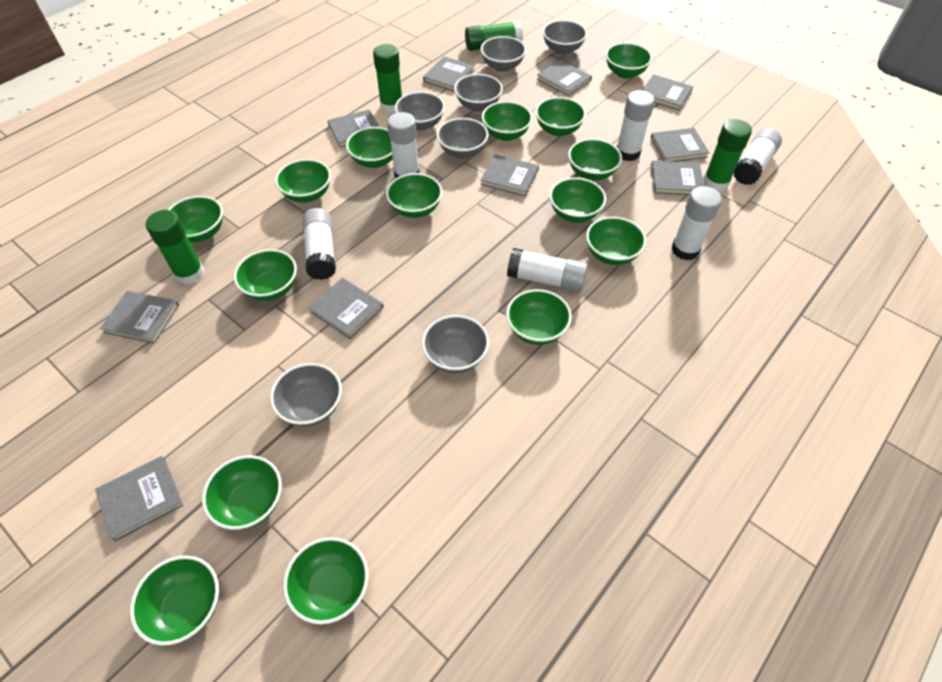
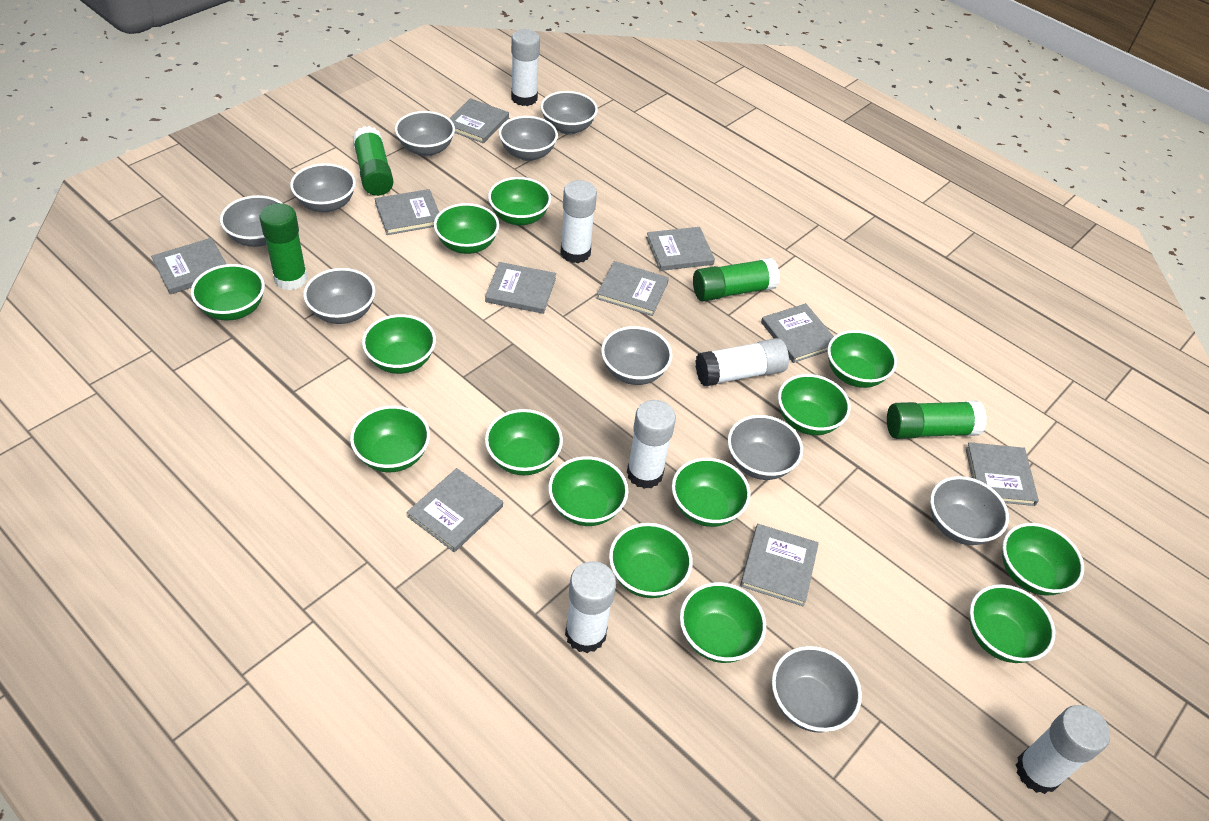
green bowl: [130,556,219,646] [168,196,223,242] [202,455,282,530] [234,249,297,301] [275,159,331,203] [283,537,368,624] [346,127,393,168] [386,173,442,218] [482,101,532,141] [506,289,572,345] [535,97,586,136] [549,177,606,223] [568,139,622,180] [586,217,646,265] [606,43,652,79] = 15 -> [191,264,265,321] [350,406,430,472] [362,314,436,374] [434,203,499,254] [485,409,563,475] [488,177,551,226] [548,456,629,526] [609,523,693,598] [672,458,751,527] [680,582,766,663] [778,374,851,435] [827,330,897,388] [970,584,1055,663] [1002,523,1084,595] = 14
grey bowl: [270,363,342,426] [395,91,445,131] [422,315,489,373] [436,118,489,158] [454,74,503,112] [481,36,526,72] [542,20,587,55] = 7 -> [220,195,283,247] [290,163,356,212] [303,268,375,324] [395,111,455,157] [499,116,558,161] [541,91,598,135] [601,326,672,385] [728,415,803,480] [772,646,862,733] [930,476,1009,545] = 10

